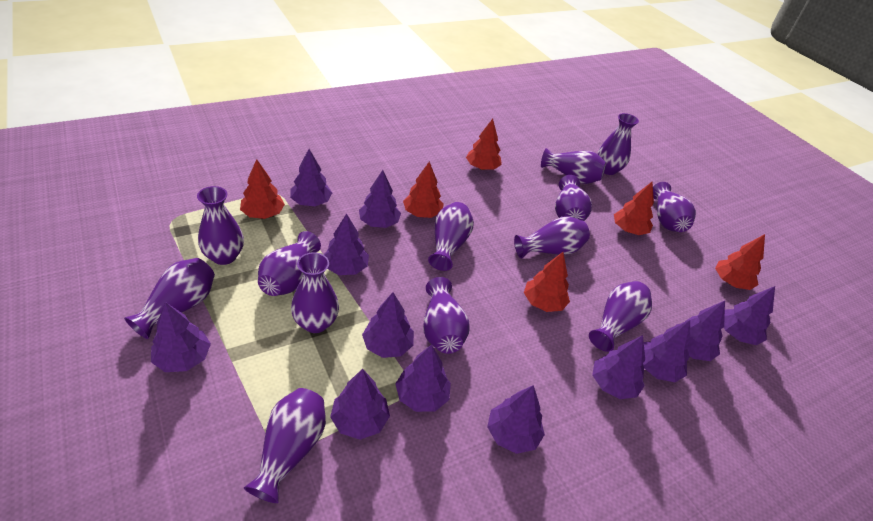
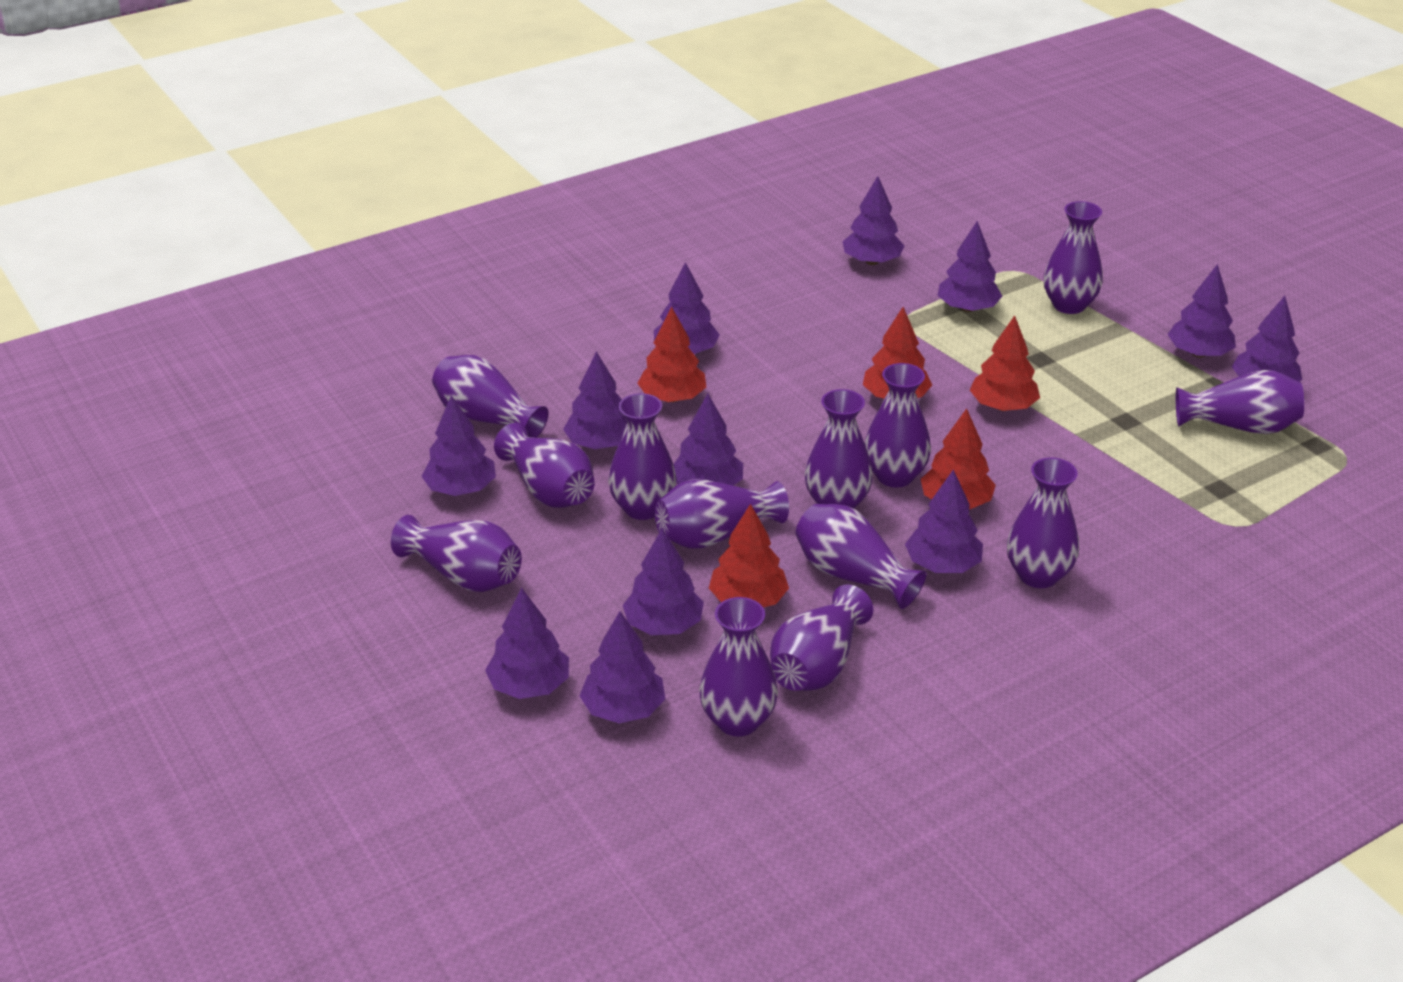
red tree: [240,159,285,219] [403,162,444,218] [466,119,502,170] [524,252,570,312] [614,182,654,235] [715,234,765,290] = 6 -> [637,307,706,402] [709,504,789,607] [863,307,932,399] [921,408,996,509] [970,315,1040,411] = 5

